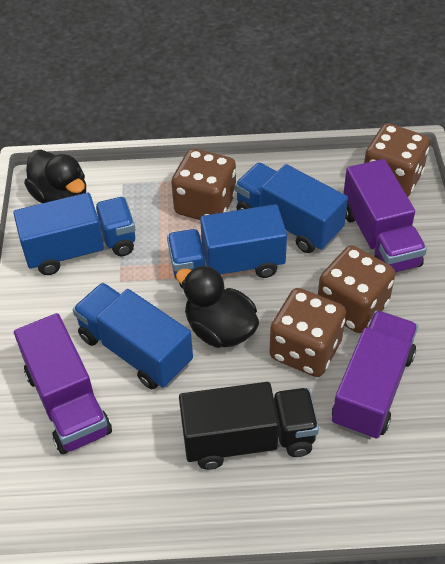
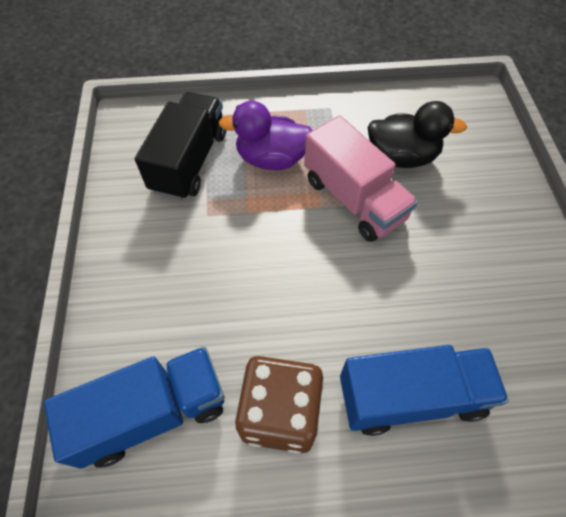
black duck: [24,150,86,203] [176,265,259,348] = 2 -> [368,101,467,168] = 1
blue truck: [13,193,135,275] [73,283,193,389] [167,204,287,289] [235,163,348,253] = 4 -> [44,347,225,469] [340,345,509,436] = 2
brown dice: [171,148,236,220] [269,288,346,377] [318,245,395,333] [364,123,430,197] = 4 -> [235,356,324,454] = 1
pink truck: none = 0 -> [304,116,418,242] = 1
purple duck: none = 0 -> [218,101,312,170] = 1
purple truck: [14,313,112,454] [332,311,418,439] [343,159,427,272] = 3 -> none = 0

